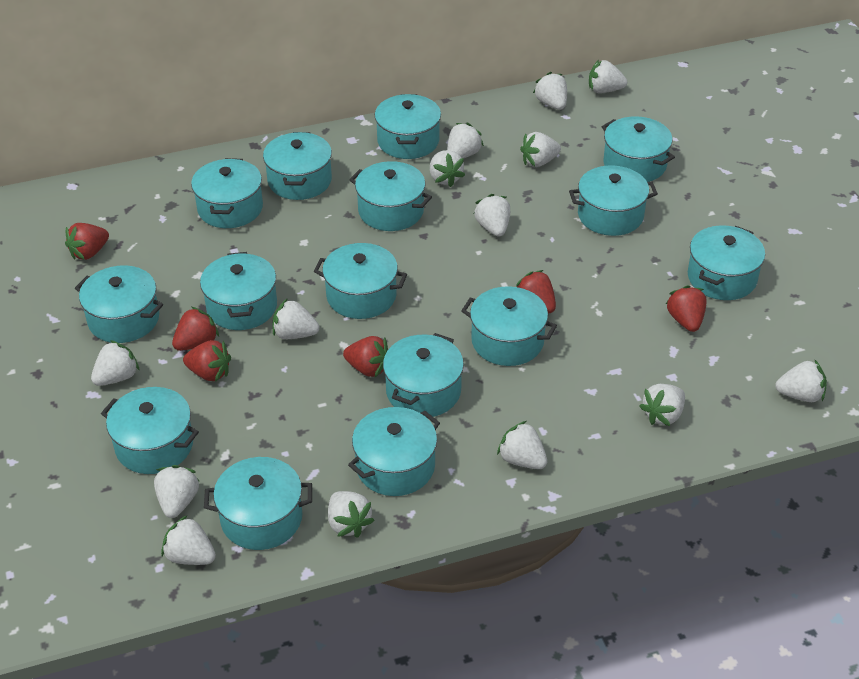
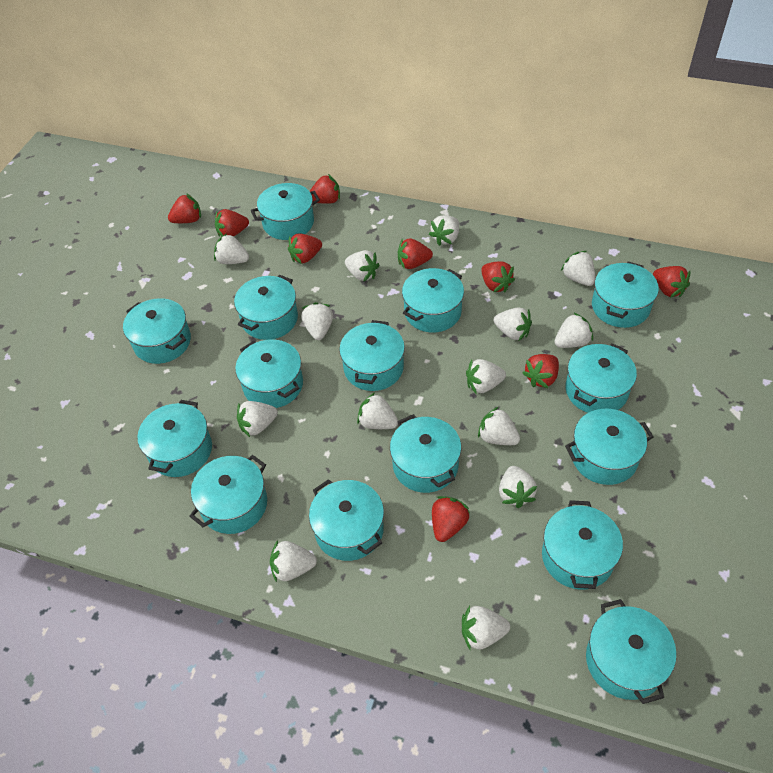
red strawberry: [65,223,109,260] [172,307,219,351] [183,340,231,382] [343,336,388,377] [517,270,556,313] [666,285,707,332] = 6 -> [168,193,201,223] [215,209,249,237] [288,233,322,264] [309,174,340,204] [398,238,433,269] [432,496,470,542] [481,262,515,292] [523,354,559,388] [653,266,690,297] = 9

